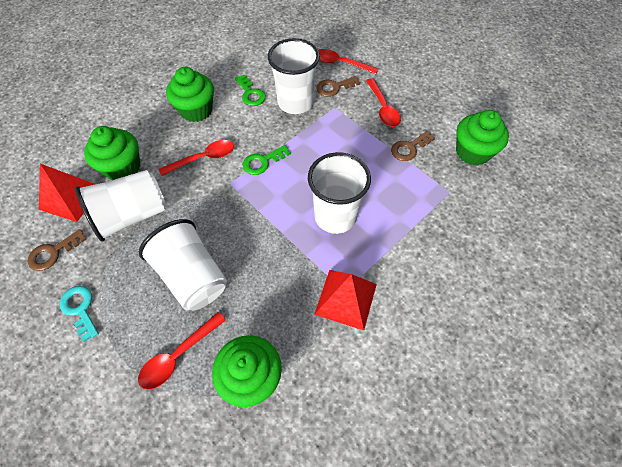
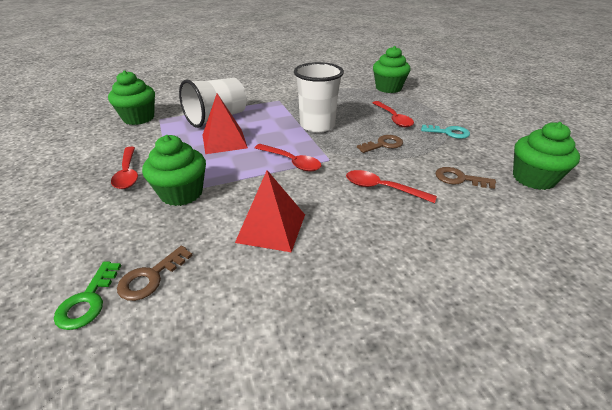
green key: [235,75,266,106] [243,145,291,175] = 2 -> [54,262,121,330] = 1
white cup: [75,170,166,241] [139,219,227,311] [268,38,320,114] [308,152,371,234] = 4 -> [179,78,247,128] [294,62,344,133] = 2

